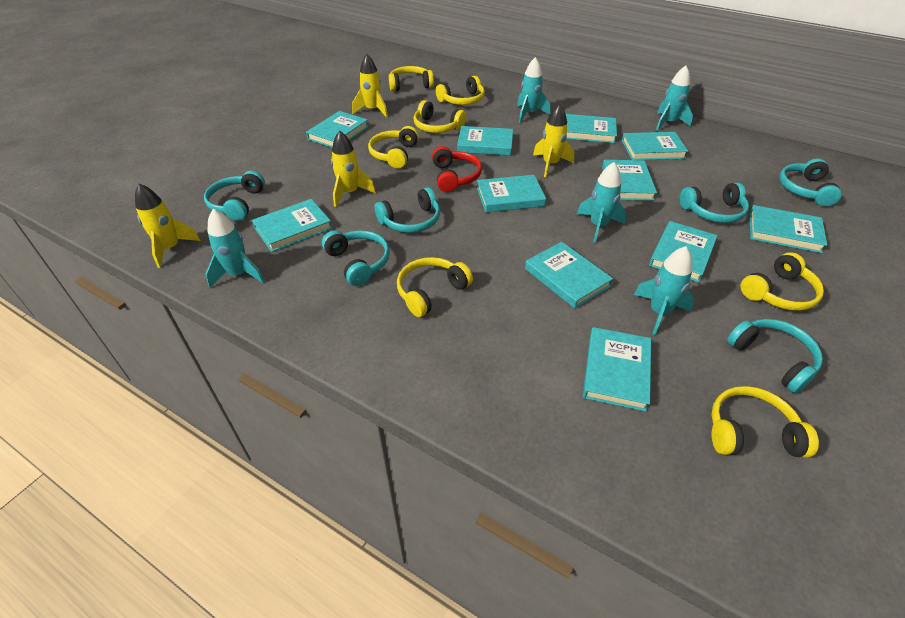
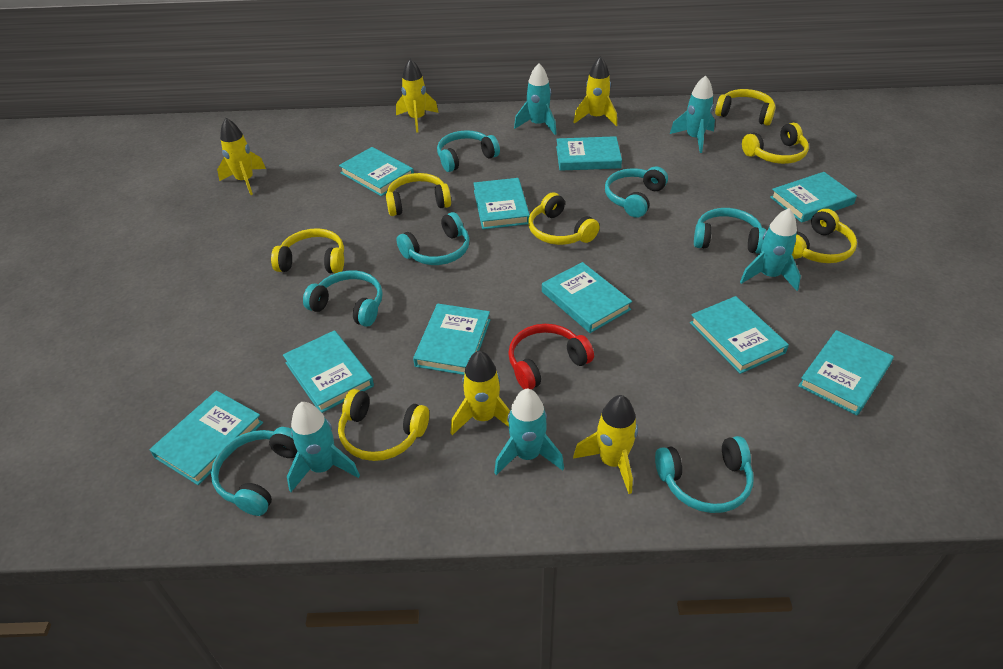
turquoise book: [252,199,332,252] [306,111,369,148] [457,126,513,156] [477,175,546,212] [525,242,613,308] [566,114,617,143] [583,327,651,412] [602,160,657,201] [622,132,688,160] [649,221,718,282] [749,205,827,253] = 11 -> [150,390,263,485] [283,330,374,413] [339,147,414,196] [413,304,490,375] [473,178,530,229] [542,262,632,333] [556,136,622,171] [690,296,789,374] [770,172,857,223] [798,330,894,415] = 10
turquoise headphones: [204,171,265,221] [322,230,390,286] [374,187,440,233] [680,183,749,223] [727,319,823,393] [779,159,842,206] = 6 -> [211,427,297,516] [303,270,383,327] [396,212,469,265] [437,130,500,172] [605,166,668,218] [655,436,753,513] [694,208,766,254] = 7
yellow rocket: [135,184,201,268] [331,131,376,207] [352,54,388,118] [533,104,574,177] = 4 -> [217,118,266,195] [396,58,439,133] [451,350,510,435] [573,56,617,126] [573,395,638,494] = 5

